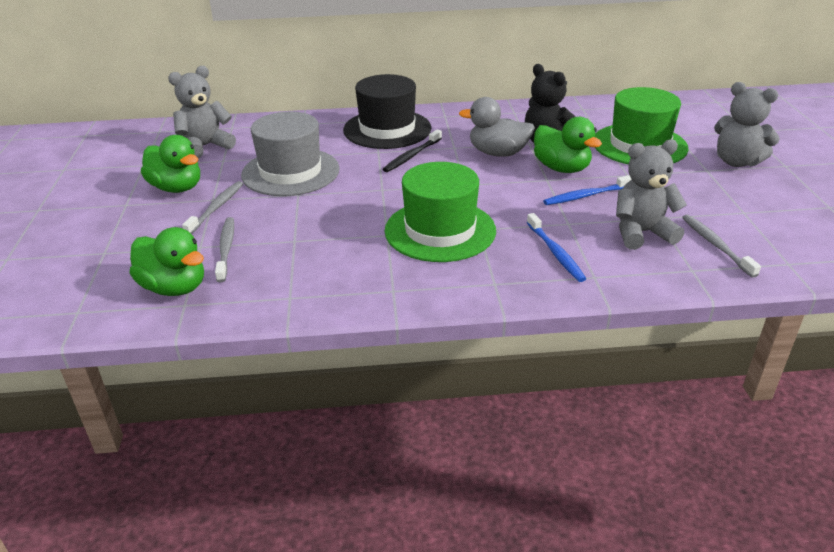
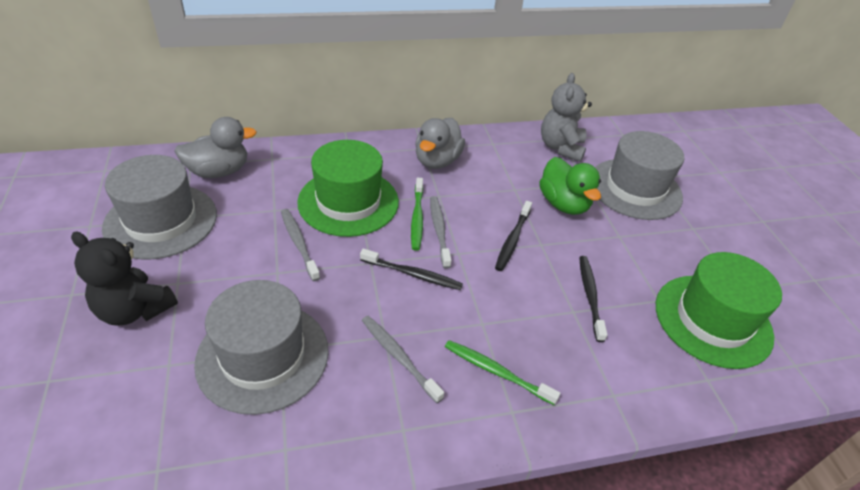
black hat: [343,74,431,149] = 1 -> none = 0
black toothbrush: [383,129,442,172] = 1 -> [360,249,463,290] [495,201,532,271] [579,256,607,342] = 3
blue toothbrush: [527,213,586,282] [543,175,632,205] = 2 -> none = 0
green duck: [130,227,204,296] [141,135,200,193] [534,117,602,173] = 3 -> [539,157,601,215] = 1
green toothbrush: none = 0 -> [411,178,423,251] [445,340,560,405] = 2
grey duck: [459,97,535,157] = 1 -> [174,117,257,178] [415,118,465,169] = 2
grey hat: [241,112,340,196] = 1 -> [102,155,217,259] [194,280,329,415] [595,131,684,220] = 3
grey teddy bear: [168,66,236,158] [616,139,687,250] [714,82,780,167] = 3 -> [541,73,592,162] = 1

